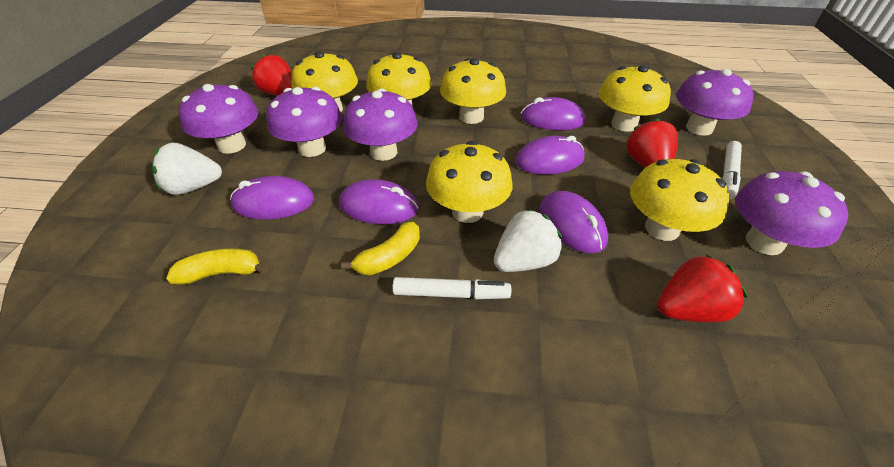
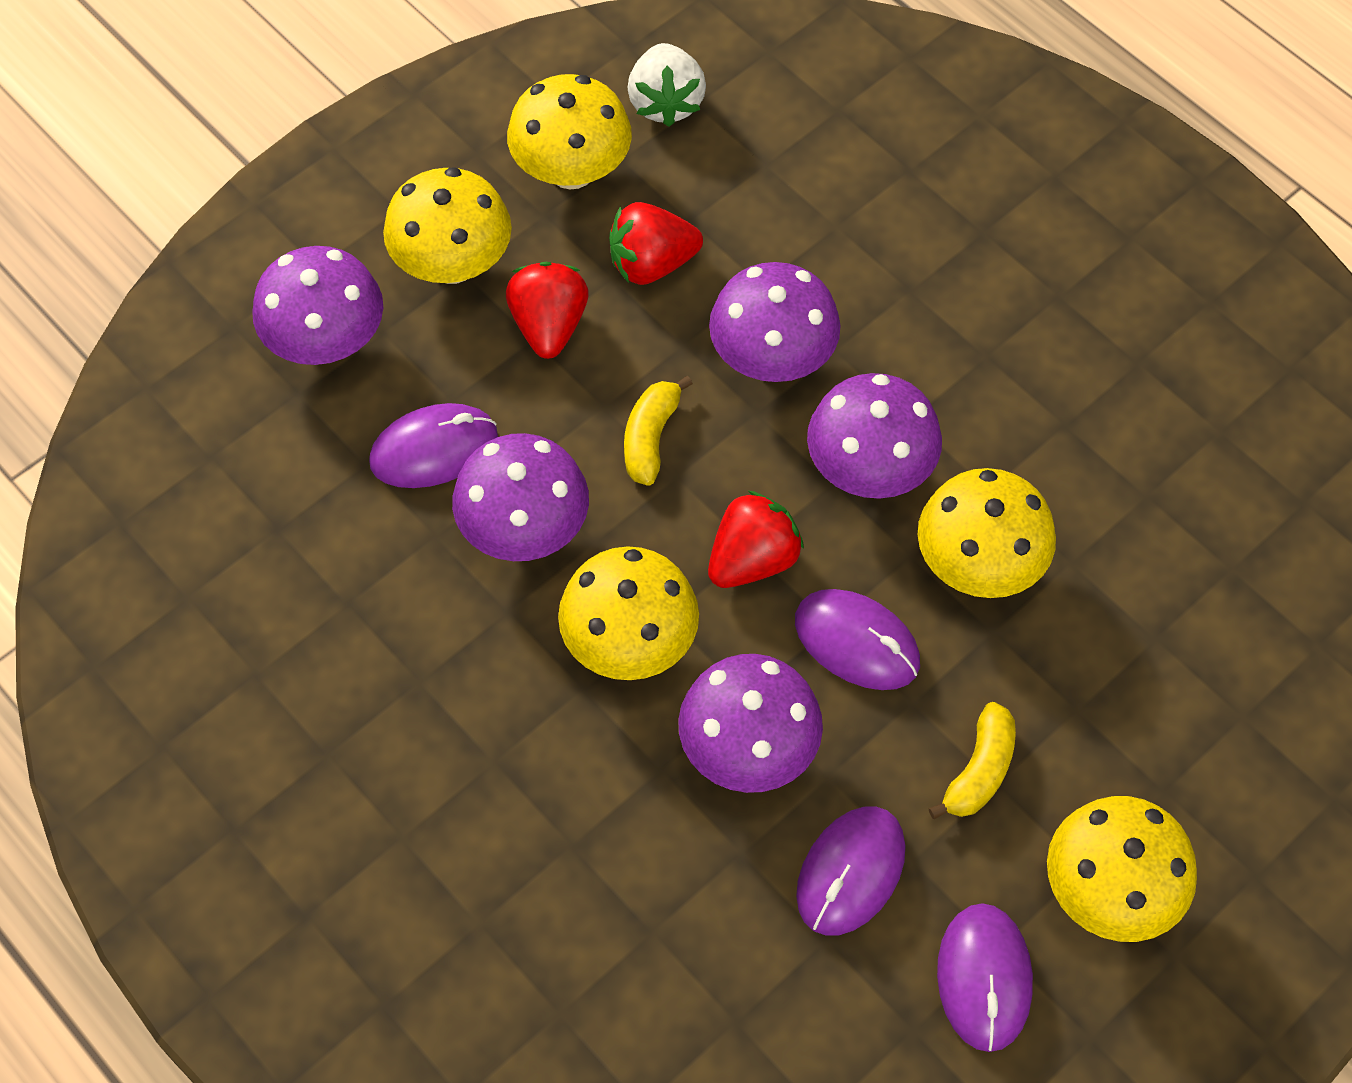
purple mouse: [230,176,314,220] [339,179,418,224] [515,136,585,175] [520,97,586,130] [540,191,608,253] = 5 -> [369,403,498,488] [795,589,920,690] [796,806,906,936] [937,903,1033,1052] = 4
white marker: [393,277,511,299] [722,141,742,199] = 2 -> none = 0
white strawberry: [152,142,222,195] [494,209,562,272] = 2 -> [628,43,706,127] = 1
yellow mushroom: [291,52,358,112] [366,52,432,107] [426,141,513,223] [440,58,506,124] [599,65,671,132] [630,159,730,241] = 6 -> [383,167,512,284] [507,74,632,189] [558,546,699,680] [917,468,1056,598] [1047,796,1197,942] = 5

